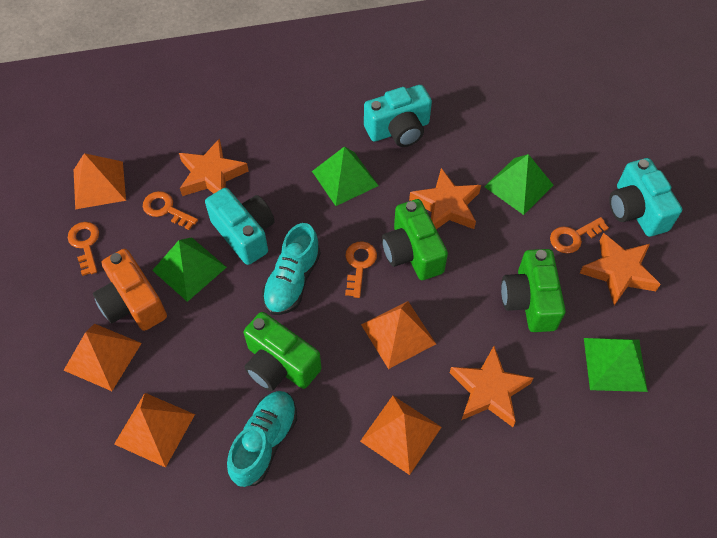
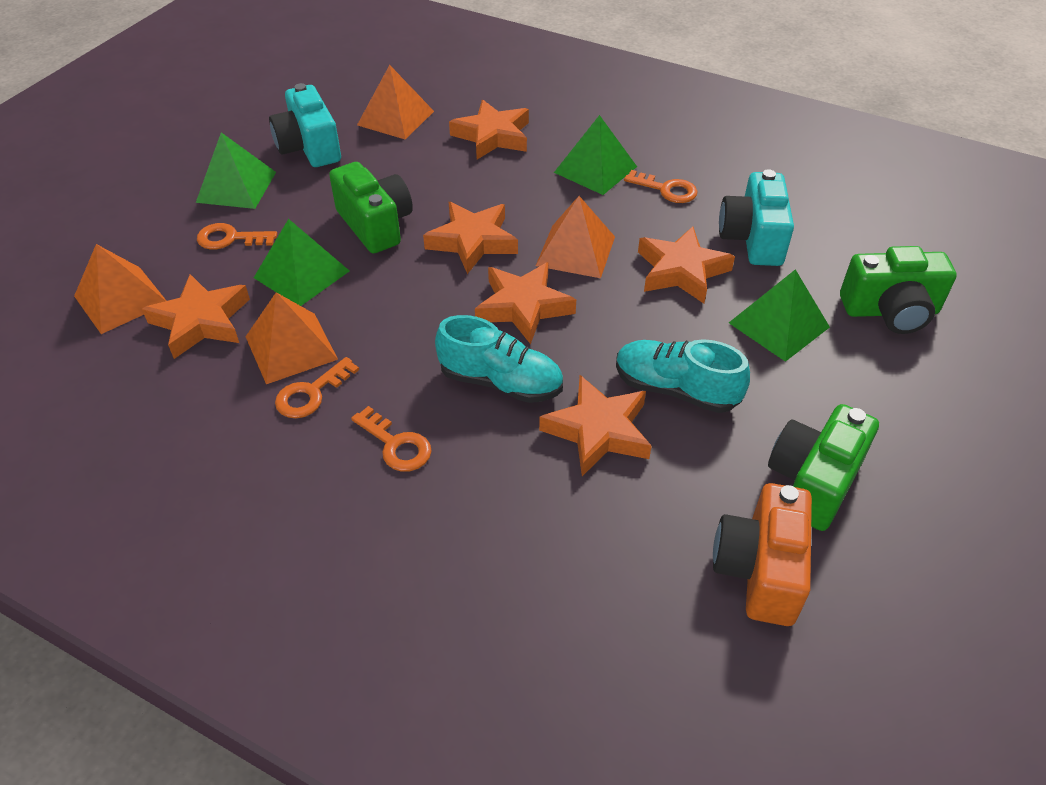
orange pyramid: [63,324,142,391] [74,153,126,209] [114,393,195,468] [360,396,442,475] [361,301,436,369] = 5 -> [74,244,166,334] [245,292,338,384] [357,65,434,139] [536,196,615,278] = 4
orange star: [179,138,249,196] [409,168,481,229] [450,346,534,427] [580,233,661,305] = 4 -> [142,274,250,359] [423,202,518,274] [449,100,529,159] [475,262,576,344] [539,375,652,476] [638,226,735,304] = 6
turquoise camera: [205,188,275,265] [364,85,432,147] [609,158,682,237] = 3 -> [269,83,341,167] [719,169,794,266] = 2

